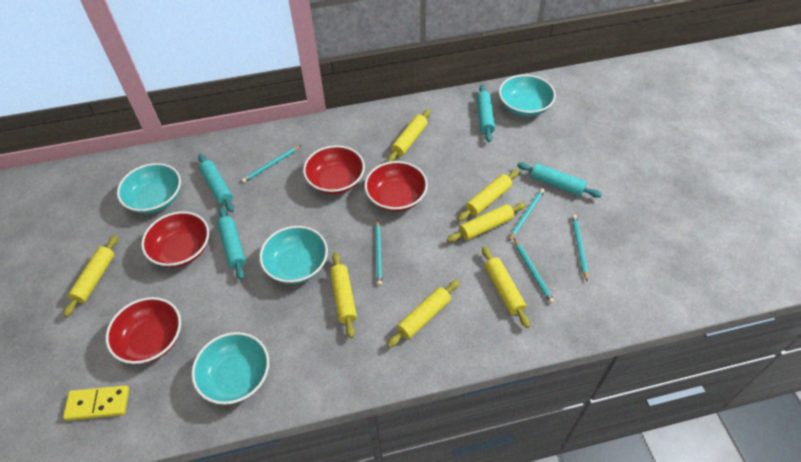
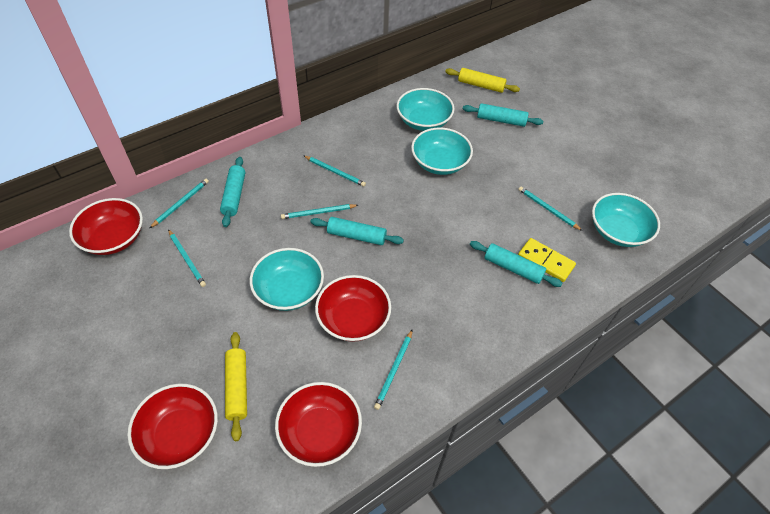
turquoise pencil: [241,145,301,183] [375,219,382,286] [509,189,545,241] [514,239,554,304] [572,215,588,281] = 5 -> [150,179,209,228] [168,229,206,287] [281,204,358,219] [304,156,366,187] [374,329,413,410] [518,187,582,231] = 6
yellow rolling pin: [64,235,118,317] [330,252,357,338] [387,109,431,162] [387,280,459,348] [447,202,526,242] [458,170,519,221] [482,247,530,328] = 7 -> [225,332,247,441] [445,68,520,93] = 2

